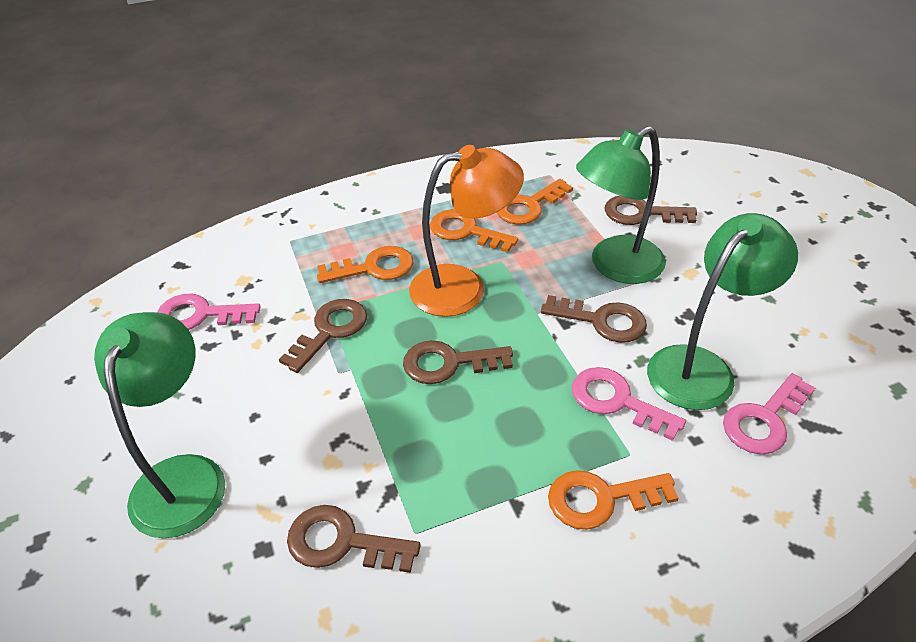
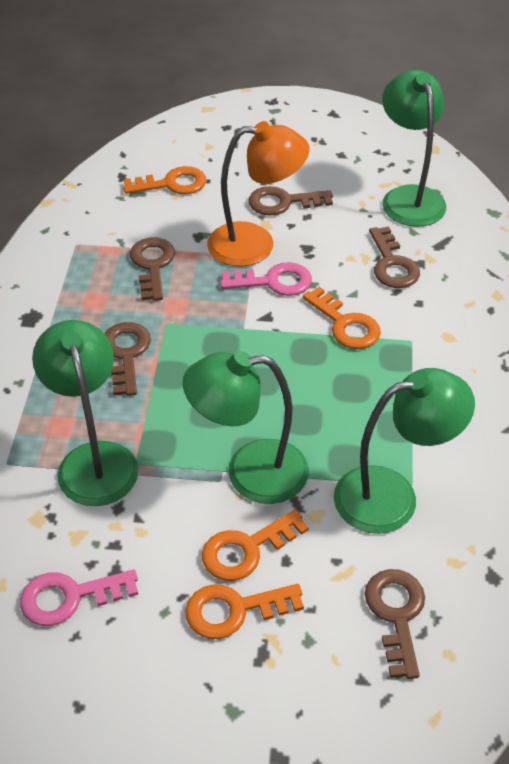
green lamp: [94,312,225,538] [576,126,666,284] [647,213,798,410] = 3 -> [32,320,139,506] [183,351,309,504] [334,368,475,534] [382,70,446,227] = 4
pink key: [157,294,261,330] [572,367,686,441] [723,373,815,454] = 3 -> [20,569,138,626] [220,262,312,296] = 2

